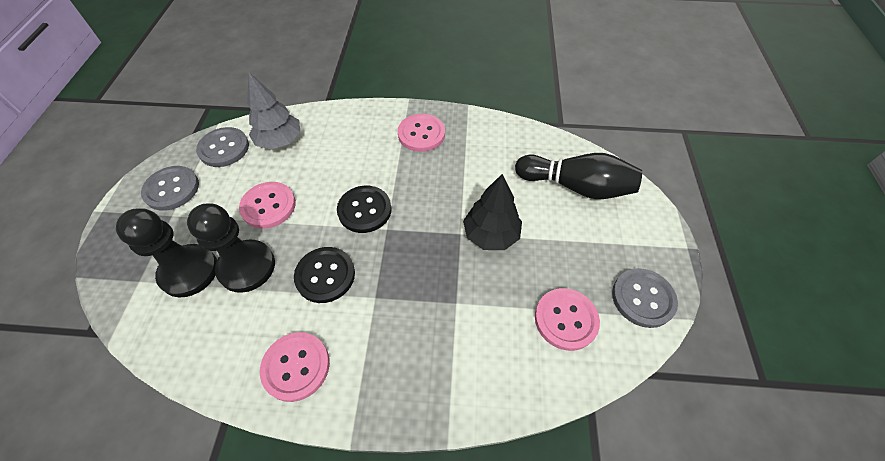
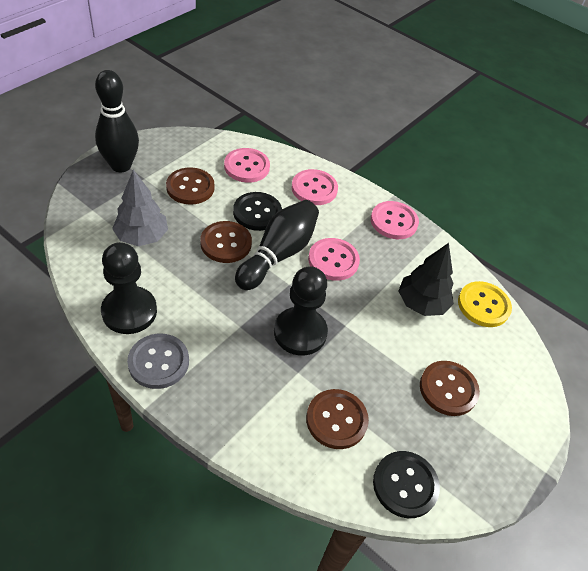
black bowling pin: [515,153,642,199] = 1 -> [95,70,139,172] [235,200,319,290] = 2
brown button: none = 0 -> [166,167,215,205] [200,221,252,263] [306,389,369,449] [420,361,480,416] = 4
grey button: [141,166,199,211] [196,127,249,167] [612,268,678,328] = 3 -> [127,334,189,389] = 1
yellow button: none = 0 -> [458,281,512,327] = 1

